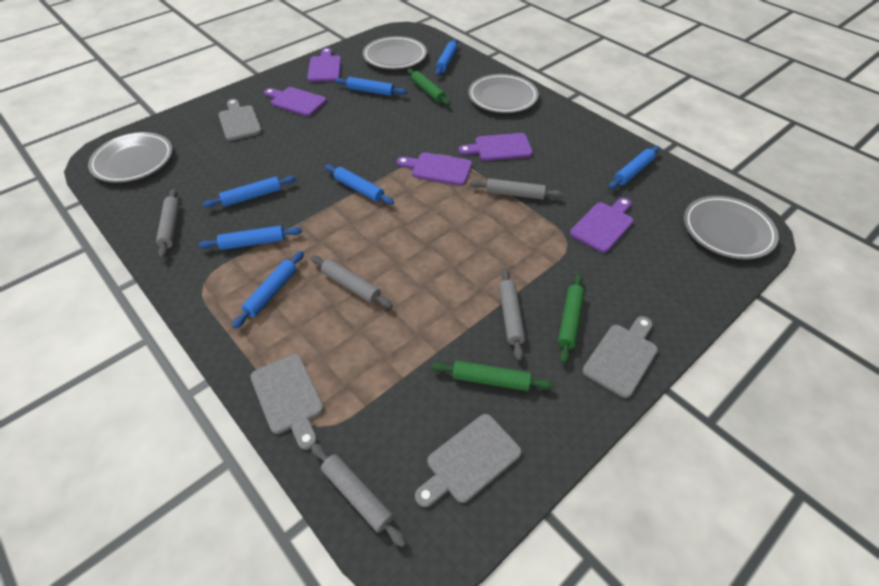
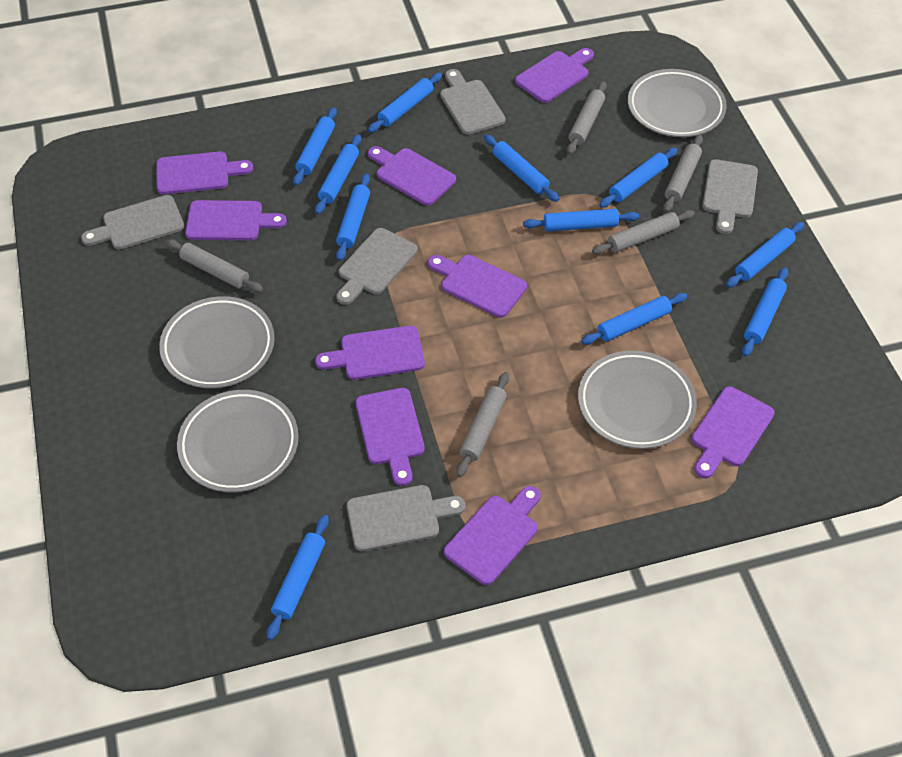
blue rolling pin: [199,226,302,250] [203,176,296,208] [232,251,304,329] [325,164,394,205] [335,77,407,96] [435,39,458,76] [609,146,660,189] = 7 -> [267,515,329,640] [293,107,337,186] [315,134,361,214] [336,174,370,261] [368,73,442,133] [484,135,559,202] [523,209,639,232] [581,293,687,345] [599,148,678,208] [726,222,804,288] [742,267,788,357] = 11
green rolling pin: [407,69,450,106] [431,360,554,391] [558,274,585,364] = 3 -> none = 0
grey cutting board: [218,99,262,141] [250,354,324,450] [415,414,521,507] [582,316,658,398] = 4 -> [81,195,184,249] [336,228,418,305] [347,485,465,551] [440,69,505,134] [702,159,758,234] = 5
purple cutting board: [264,87,327,116] [307,48,341,82] [397,152,472,186] [459,133,533,161] [570,198,634,253] = 5 -> [156,152,253,194] [185,200,287,240] [315,325,425,380] [355,388,425,486] [368,146,456,206] [428,255,527,318] [444,486,541,585] [515,48,594,103] [691,387,775,478] = 9

